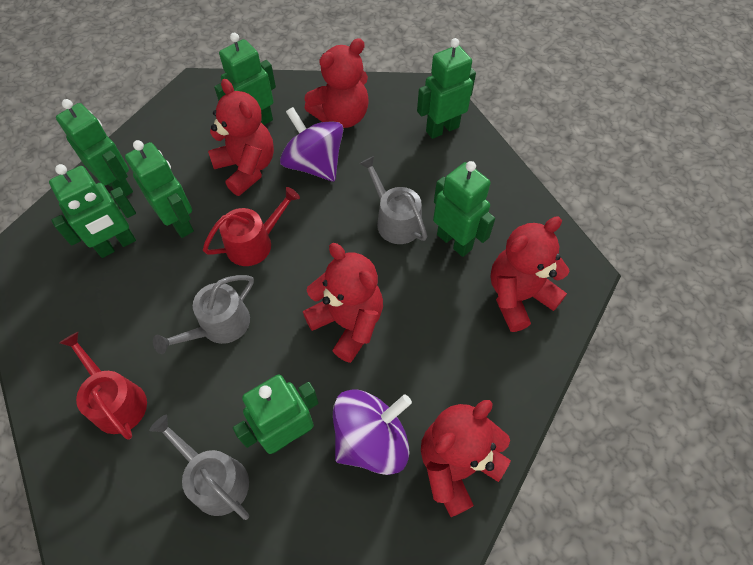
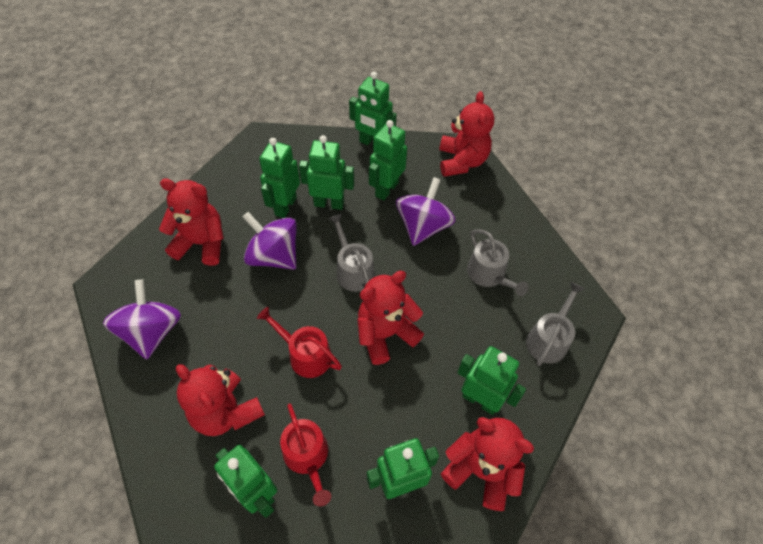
purple spinning top: [280,107,343,182] [333,389,412,475] = 2 -> [103,280,181,359] [243,212,297,270] [396,177,456,246] = 3

